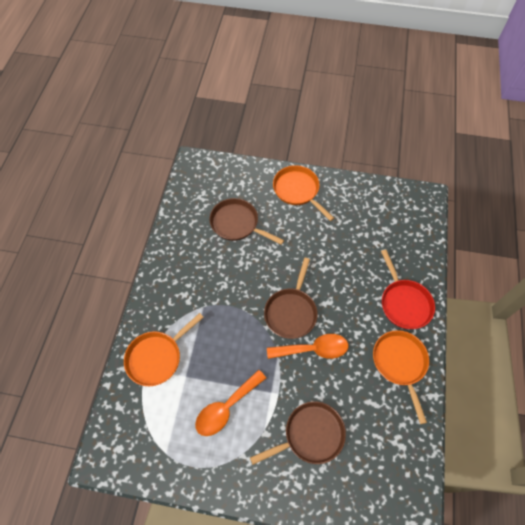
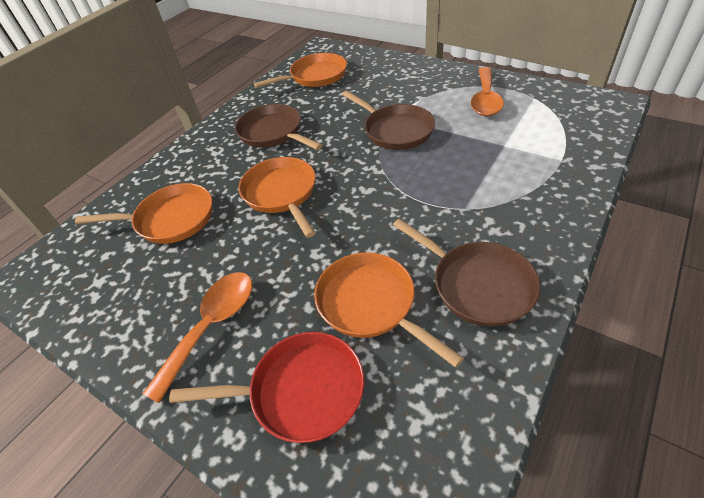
orange pan: [124,313,204,386] [273,165,334,221] [373,330,429,424] = 3 -> [75,183,212,244] [239,157,316,238] [254,53,347,88] [314,252,464,368] = 4

